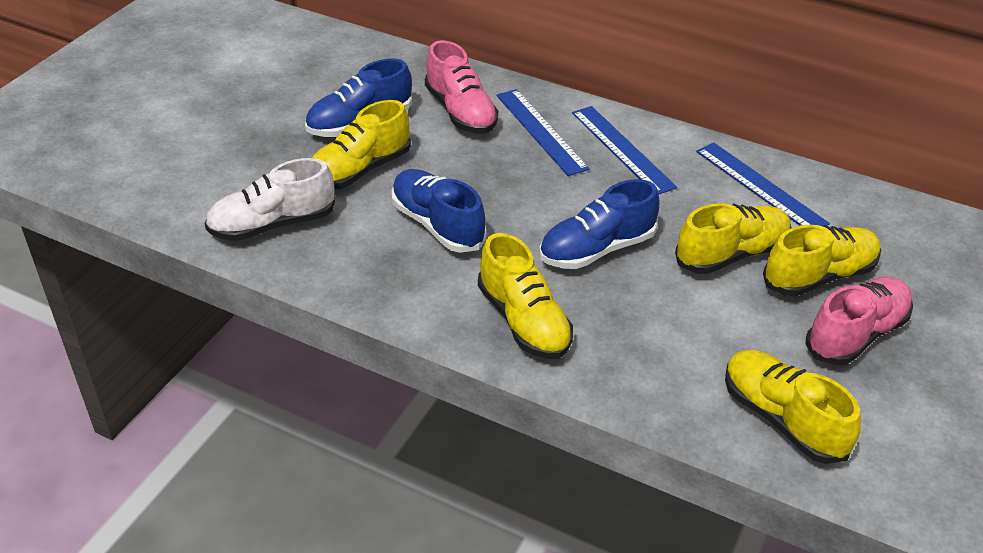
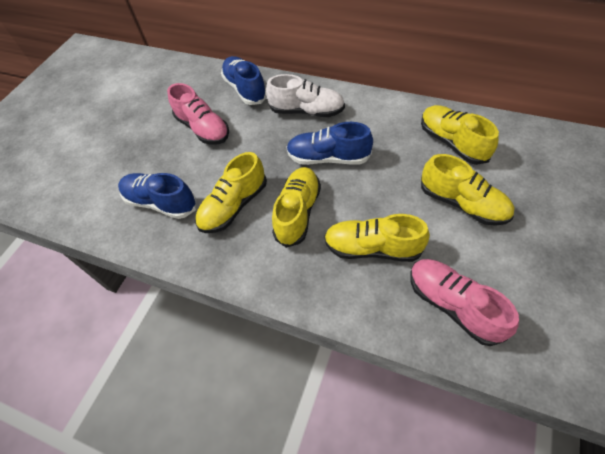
blue ruler: [496,89,590,176] [572,106,677,194] [696,142,830,226] = 3 -> none = 0

